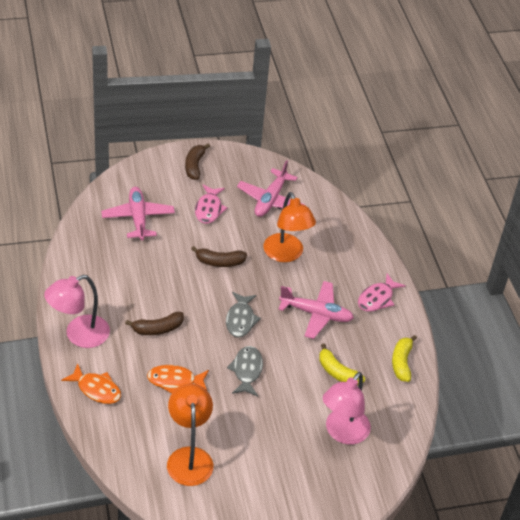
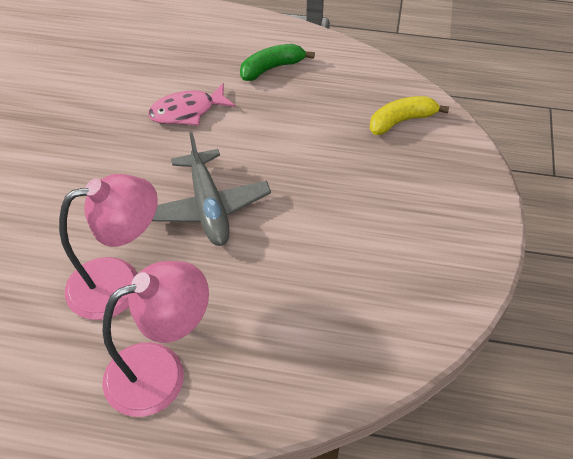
brown banana: [125,312,184,335] [185,143,210,180] [191,246,247,267] = 3 -> none = 0
green banana: none = 0 -> [240,44,315,81] = 1
grey fish: [226,292,261,337] [227,346,263,396] = 2 -> none = 0
grey plane: none = 0 -> [152,132,271,246] = 1
orange fish: [61,363,121,404] [147,365,209,393] = 2 -> none = 0
orange lamp: [167,384,213,486] [263,192,316,262] = 2 -> none = 0
pink fish: [195,185,228,224] [358,274,406,312] = 2 -> [148,83,236,126] = 1
pink plane: [101,187,175,240] [237,160,305,217] [278,281,354,339] = 3 -> none = 0
yellow banana: [319,343,365,385] [392,335,417,382] = 2 -> [369,96,449,135] = 1

